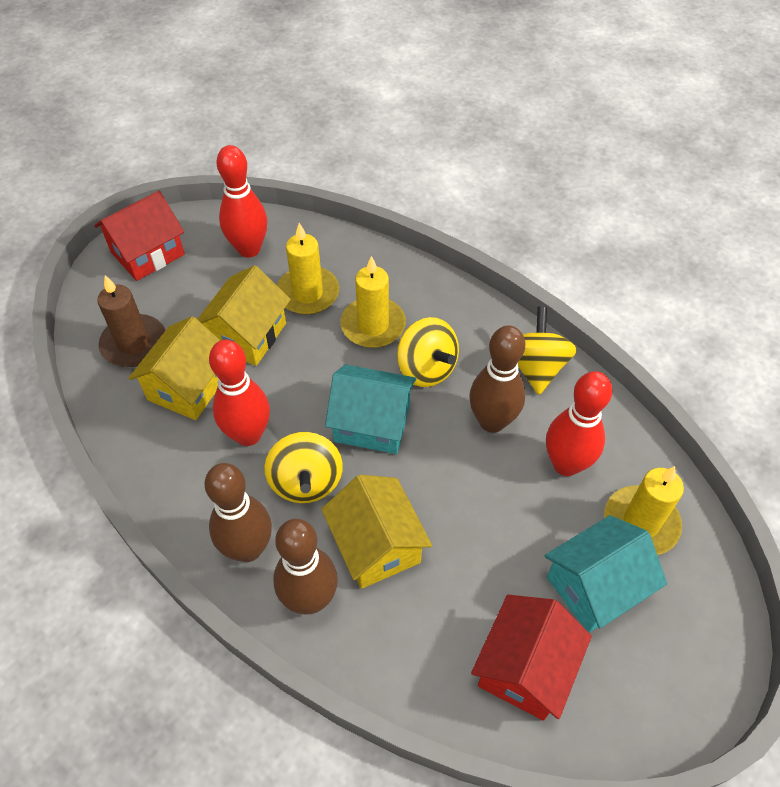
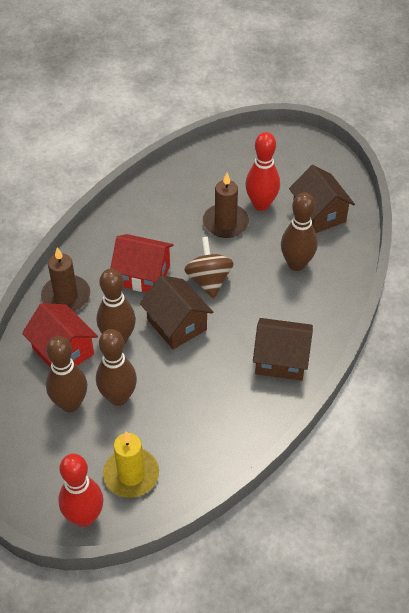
brown bowling pin: [204,463,272,562] [273,519,338,615] [469,325,526,433] = 3 -> [46,336,87,412] [96,329,137,406] [97,268,136,344] [281,192,318,271] = 4
brown candle: [97,275,165,367] = 1 -> [41,247,90,312] [203,173,249,238] = 2
brown house: none = 0 -> [140,275,213,349] [253,318,313,381] [289,165,355,233] = 3
brown spinning top: none = 0 -> [184,237,234,299] = 1
red bowling pin: [209,340,270,446] [217,145,267,258] [546,371,612,476] = 3 -> [58,454,103,527] [245,132,280,211] = 2
turquoise house: [325,365,416,454] [545,515,667,633] = 2 -> none = 0
yellow candle: [277,223,339,315] [341,256,406,348] [604,466,684,555] = 3 -> [103,432,159,498] = 1
yellow house: [128,316,220,420] [197,265,291,366] [321,475,432,589] = 3 -> none = 0
yellow spinning top: [265,432,343,503] [397,317,459,387] [518,307,577,395] = 3 -> none = 0

